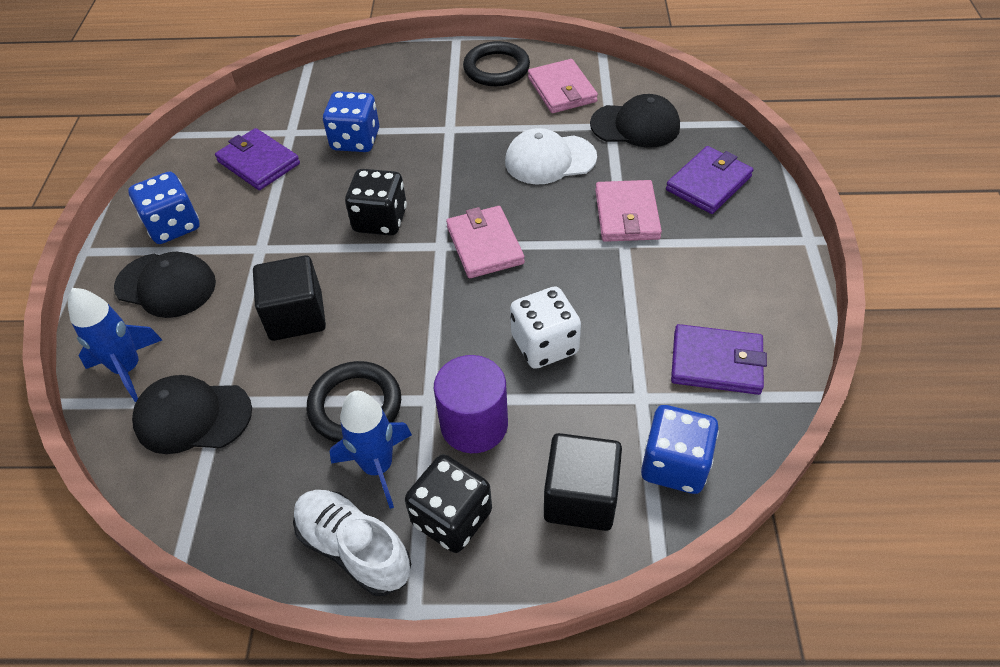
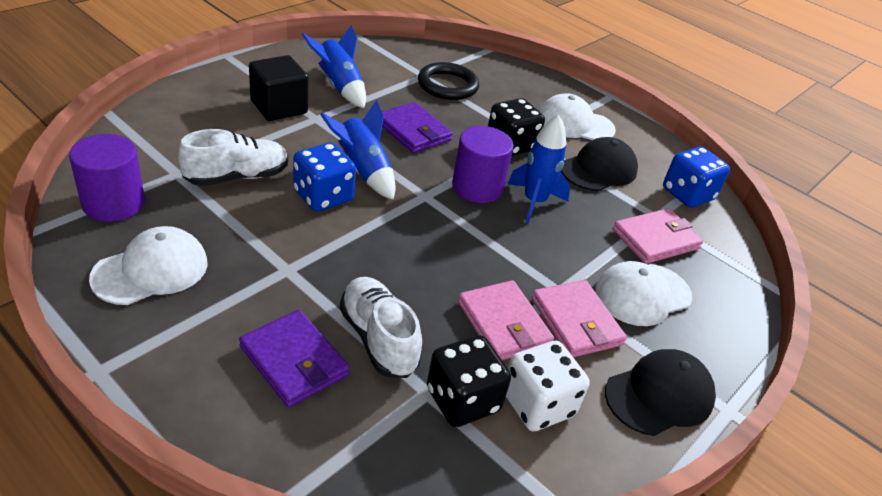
black cap: [114,252,216,318] [132,375,252,454] [590,94,680,148] = 3 -> [561,137,638,191] [605,349,716,436] = 2
black cube: [253,255,326,341] [544,433,622,531] = 2 -> [249,55,308,121] = 1
black ring: [307,361,401,443] [463,41,530,86] = 2 -> [418,62,479,100] = 1
blue dice: [128,171,200,244] [323,91,379,152] [641,405,719,494] = 3 -> [293,142,356,212] [663,146,730,208] = 2
blue rocket: [68,288,162,402] [329,391,412,509] = 2 -> [302,25,366,108] [320,100,396,200] [508,114,570,224] = 3
purple cylinder: [434,355,508,453] = 1 -> [69,134,145,222] [452,126,514,203] = 2
purple wallet: [215,128,300,190] [666,146,753,214] [671,324,767,395] = 3 -> [239,310,350,407] [382,102,453,153] = 2
white cap: [505,128,597,185] = 1 -> [89,226,208,305] [539,93,616,140] [595,261,692,326] = 3
white shoe: [293,490,411,596] = 1 -> [178,129,288,186] [340,277,422,378] = 2

